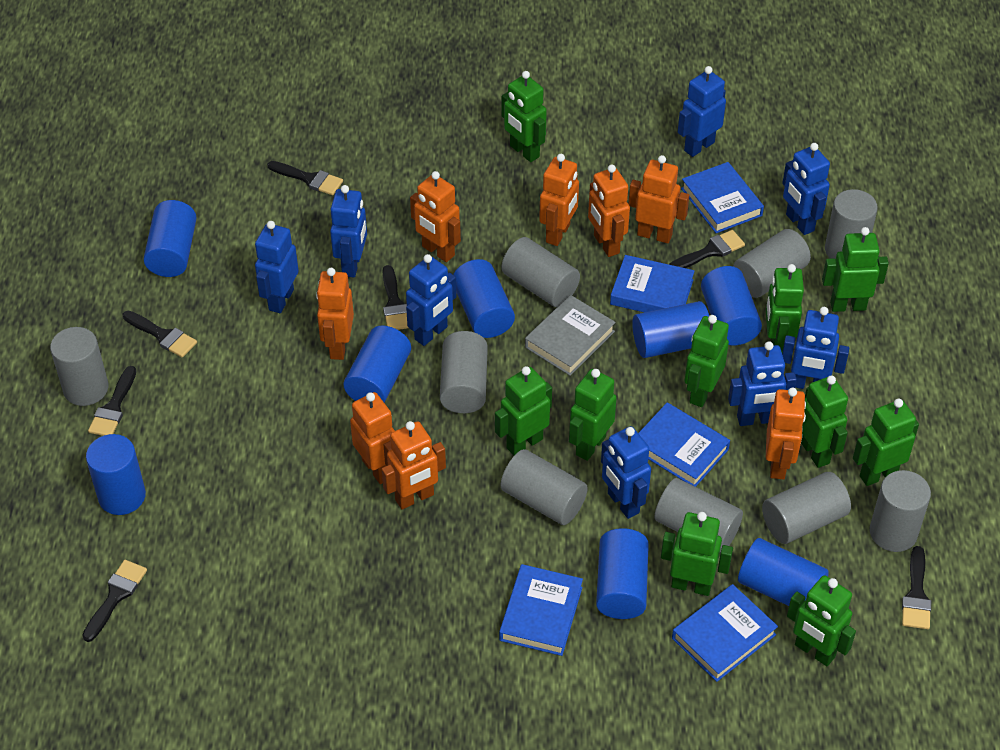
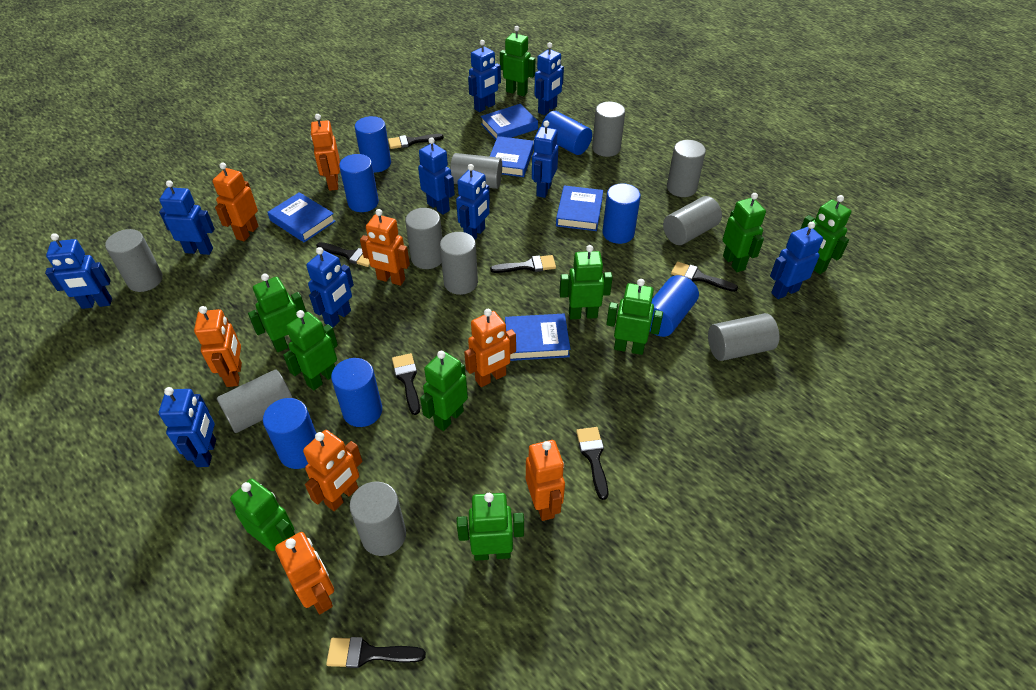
blue cylinder: [86,434,146,515] [143,200,196,277] [343,326,411,402] [453,259,515,338] [596,528,649,619] [632,301,709,358] [701,266,762,345] [738,538,829,606] = 8 -> [263,398,316,469] [331,358,382,427] [339,154,379,212] [355,116,391,172] [541,111,592,155] [603,183,641,244] [650,275,699,337] = 7
blue robot: [255,221,299,313] [330,185,367,277] [406,254,457,346] [601,426,651,519] [678,66,726,157] [728,341,797,426] [782,143,830,235] [782,307,849,389] = 8 -> [45,233,112,309] [159,180,215,255] [159,387,216,467] [306,247,354,327] [418,137,455,215] [456,164,490,239] [468,40,501,112] [532,121,558,198] [534,42,564,115] [770,222,823,299] = 10
grey book: [525,295,616,376] = 1 -> none = 0
grey cylinder: [50,327,109,406] [440,331,488,413] [501,449,588,525] [502,237,580,307] [654,478,743,553] [733,229,811,298] [762,472,851,544] [825,189,878,259] [870,470,931,552] = 9 -> [105,229,163,292] [217,369,293,433] [350,482,406,556] [405,208,442,269] [440,232,478,295] [450,153,502,189] [592,102,625,157] [663,196,722,245] [667,140,706,197] [708,313,779,361] = 10

